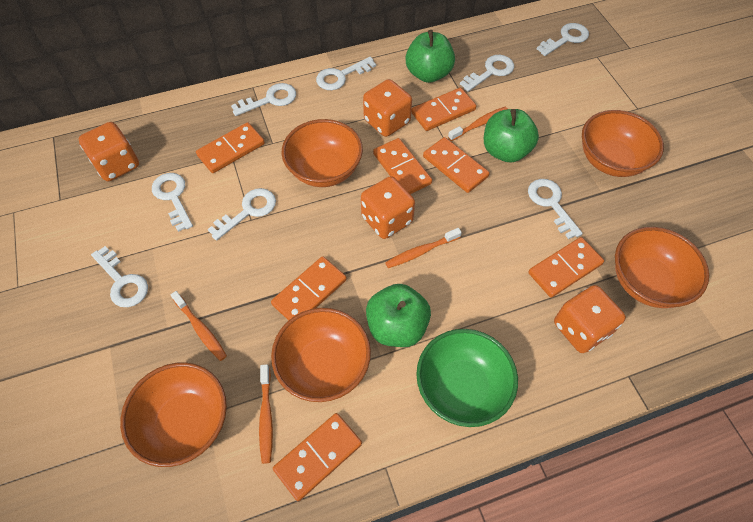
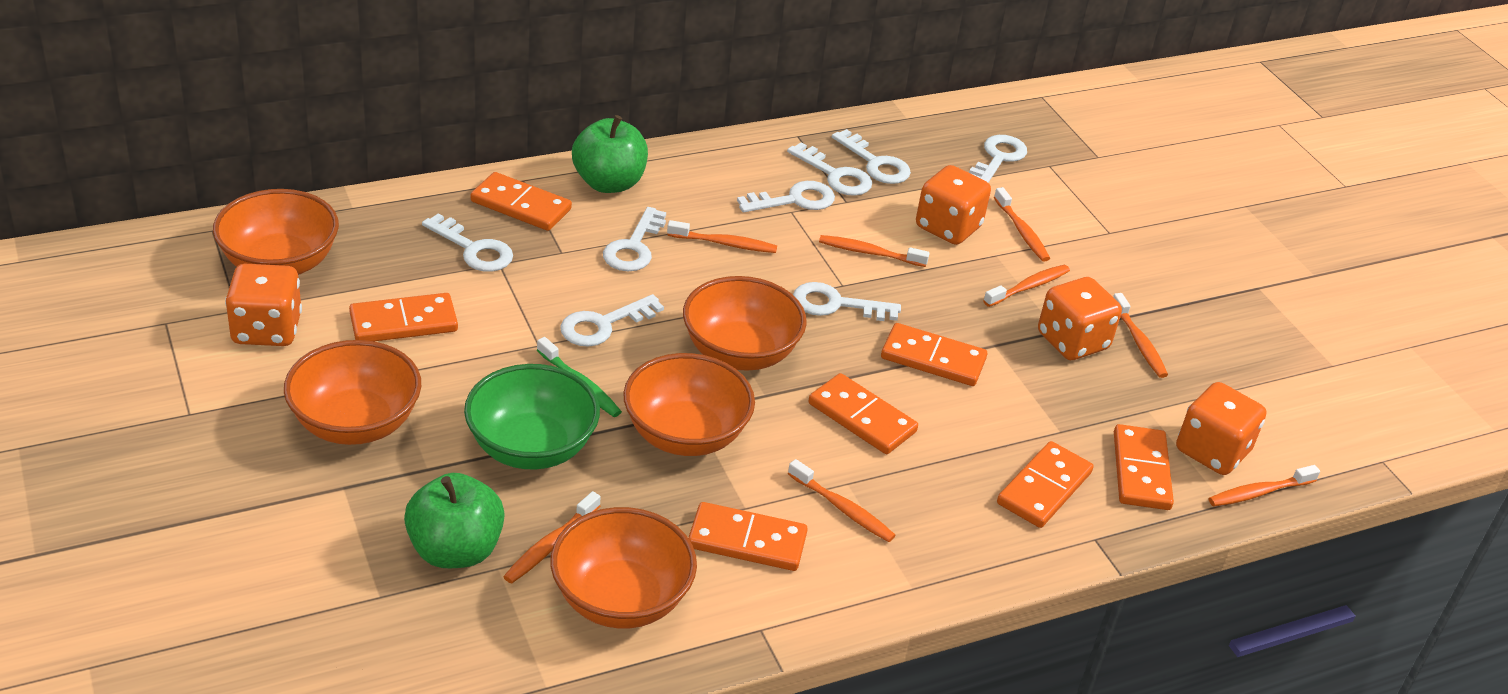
green apple: [366,284,431,347] [405,30,455,83] [484,109,539,162] = 3 -> [404,473,505,568] [572,115,648,193] = 2
green toothbrush: none = 0 -> [537,337,622,417] = 1
orange toothbrush: [171,291,227,361] [259,364,273,464] [385,228,462,268] [448,107,508,141] = 4 -> [503,491,601,584] [667,220,777,253] [788,459,896,542] [819,235,930,267] [983,265,1070,307] [994,187,1050,261] [1113,293,1168,378] [1208,465,1320,507] = 8

